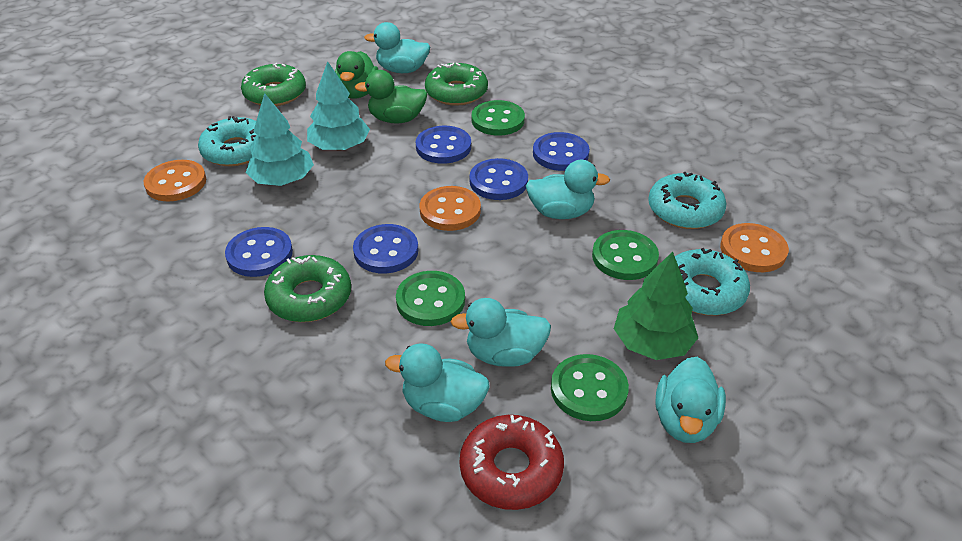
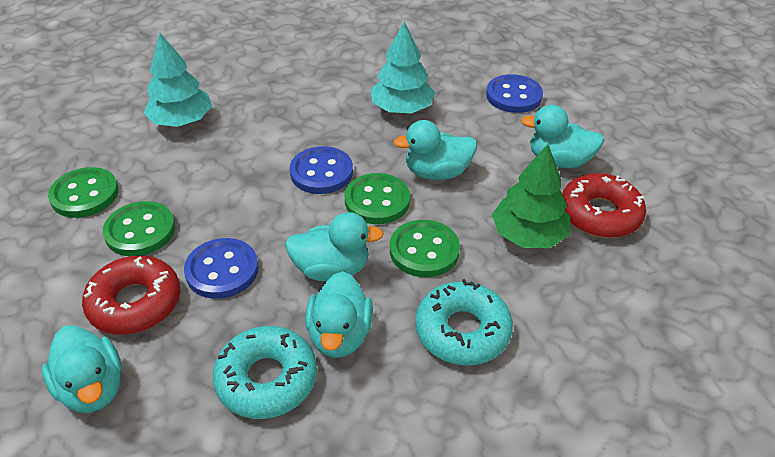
blue button: [225,227,293,277] [353,224,418,274] [416,126,471,164] [470,158,528,200] [533,132,590,171] = 5 -> [184,238,259,299] [290,146,353,194] [486,74,543,113] = 3
green donut: [241,63,306,106] [264,255,351,322] [425,63,488,106] = 3 -> none = 0
green duck: [335,51,378,99] [355,70,427,123] = 2 -> none = 0
orange button: [144,160,206,201] [420,186,481,231] [720,223,789,272] = 3 -> none = 0
red donut: [460,415,564,510] = 1 -> [82,256,180,335] [562,173,646,238] = 2
turquoise donut: [198,116,257,166] [648,172,727,229] [675,248,750,316] = 3 -> [213,326,317,419] [415,279,513,365] = 2

